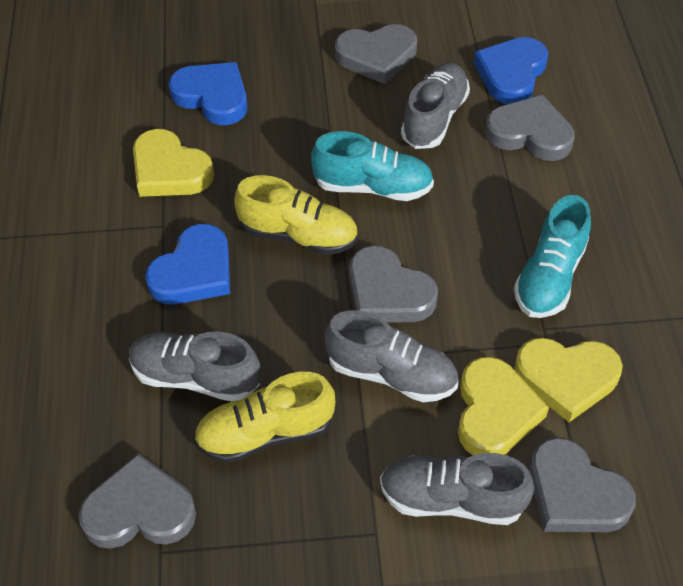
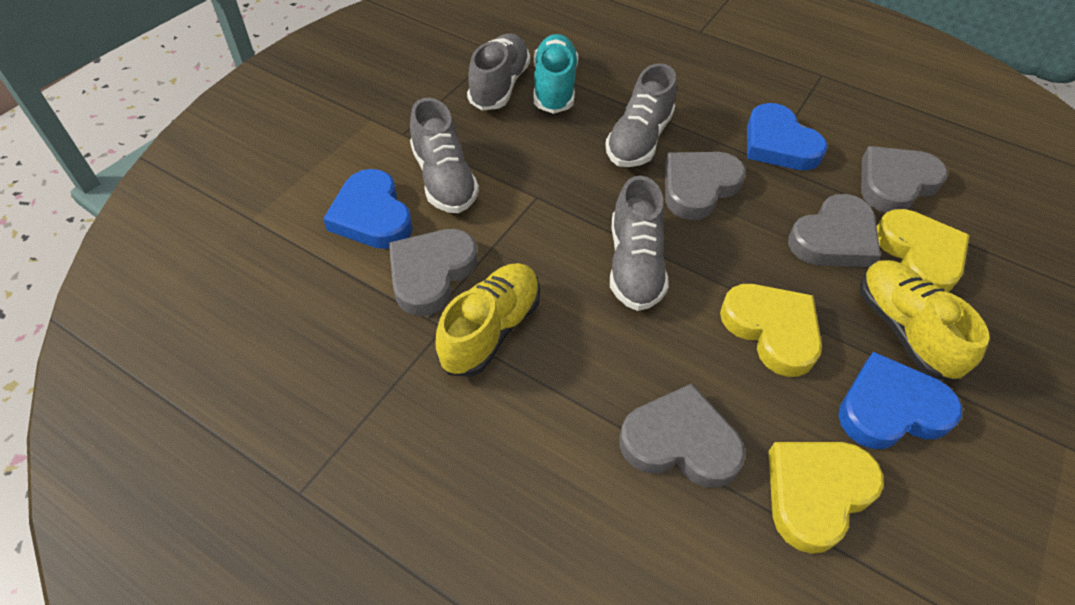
turquoise shoe: [311,131,434,201] [514,195,591,318] = 2 -> [534,34,578,114] = 1

